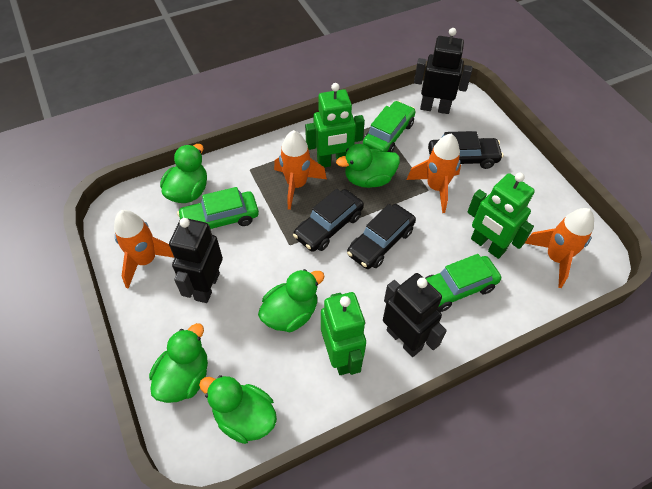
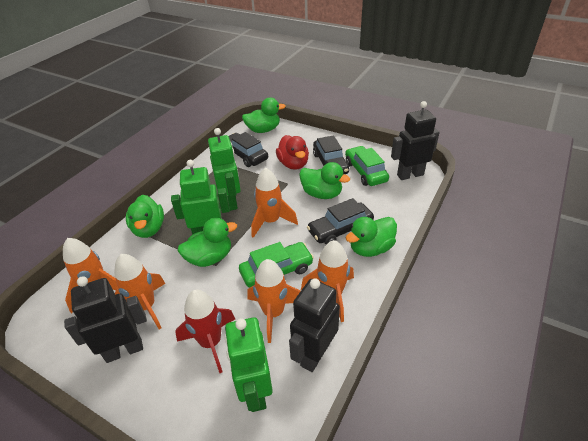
green car: [177,187,259,229] [363,101,416,152] [425,254,501,312] = 3 -> [239,242,314,287] [345,146,389,186] = 2
orange rocket: [114,210,175,288] [274,130,327,210] [406,134,461,213] [525,208,594,288] = 4 -> [63,238,118,313] [114,254,165,329] [247,259,301,343] [251,167,298,238] [301,240,354,322] = 5
red duck: none = 0 -> [276,135,309,170] = 1
red rocket: none = 0 -> [175,290,235,373] = 1

